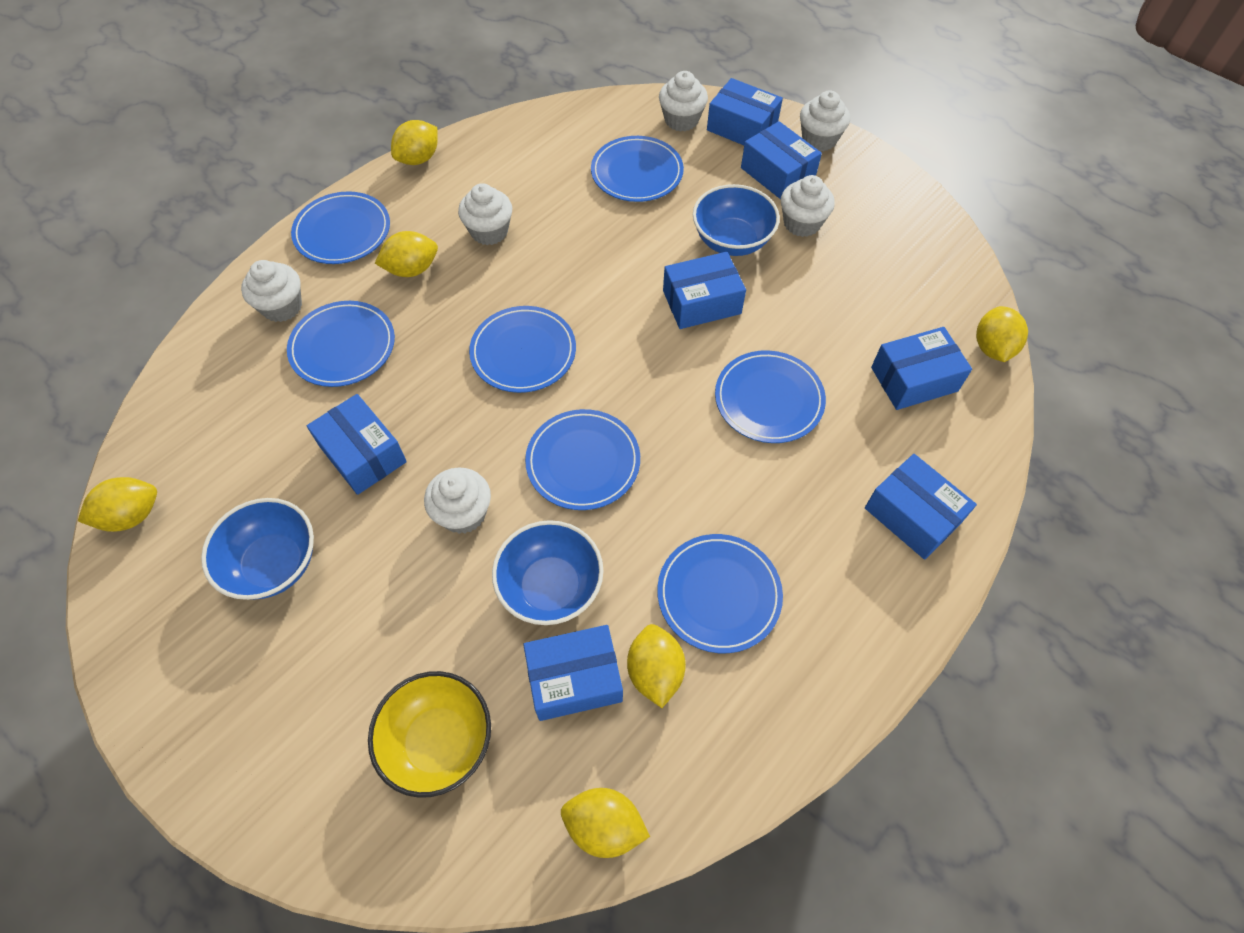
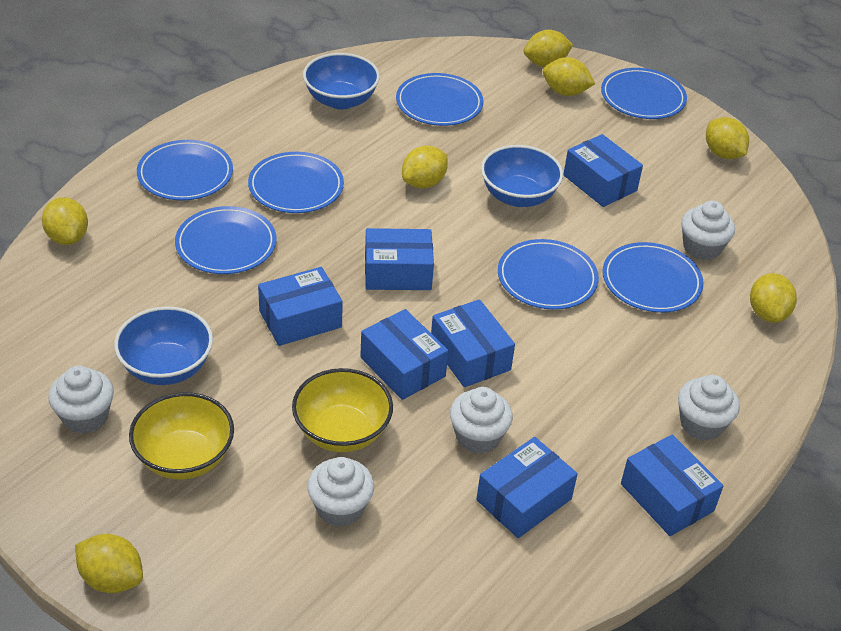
white cupcake: [241,260,302,322] [424,467,491,534] [458,183,512,245] [659,71,708,131] [781,175,835,237] [800,90,850,152] = 6 -> [48,366,114,434] [307,457,374,527] [450,387,513,454] [678,375,740,441] [681,201,735,260] = 5
yellow bowl: [368,671,491,798] = 1 -> [129,392,234,480] [292,368,393,452] = 2
yellow lemon: [78,477,157,532] [374,231,438,277] [391,120,438,165] [561,788,650,858] [627,624,686,708] [976,306,1028,362] = 6 -> [42,197,88,245] [75,534,143,593] [402,146,448,188] [524,30,573,67] [543,57,595,96] [706,117,749,159] [750,273,797,323] = 7

